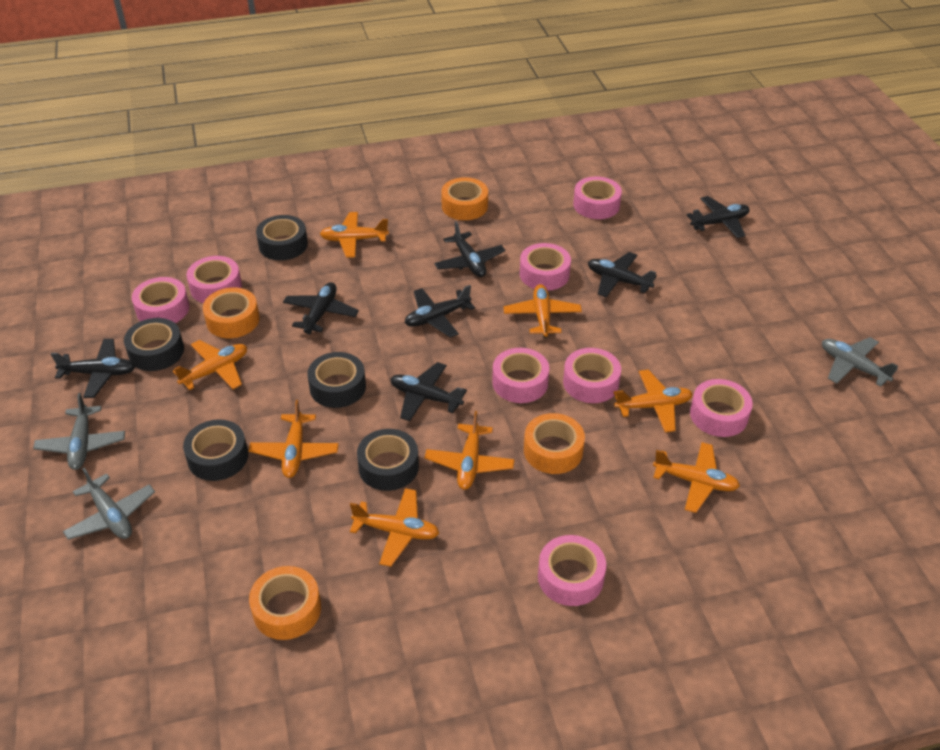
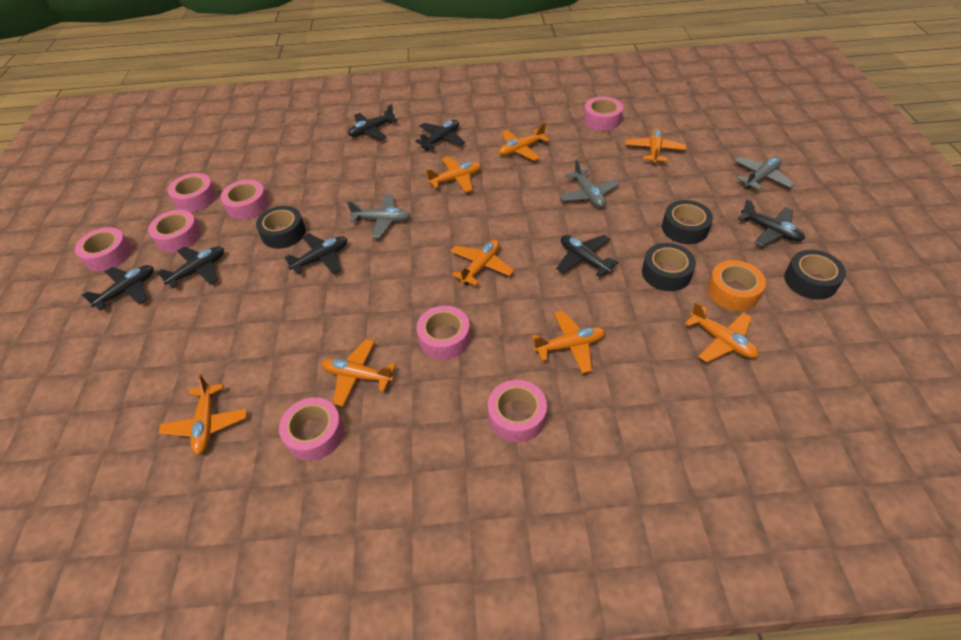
black tape: [124,318,184,371] [183,419,248,481] [256,215,308,261] [307,352,366,408] [357,429,419,491] = 5 -> [256,206,306,249] [642,243,696,291] [662,200,713,244] [784,250,846,300] = 4
orange tape: [203,287,260,338] [249,566,321,640] [441,177,488,220] [524,413,585,474] = 4 -> [707,260,766,311] = 1

